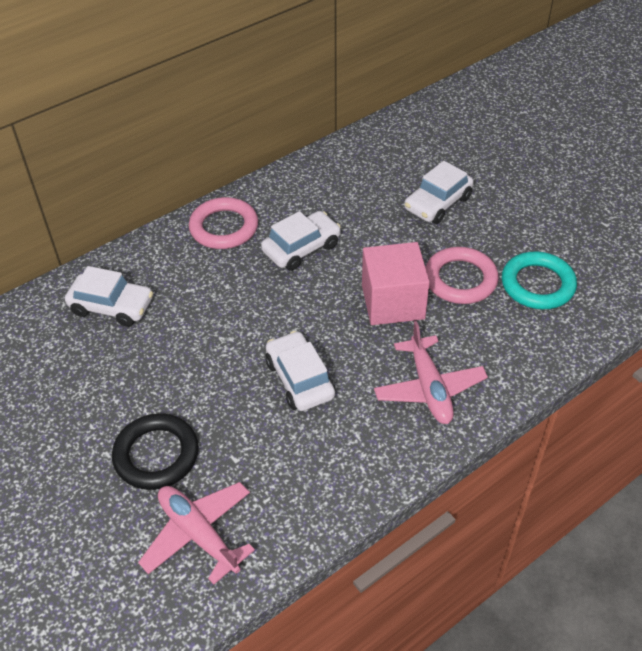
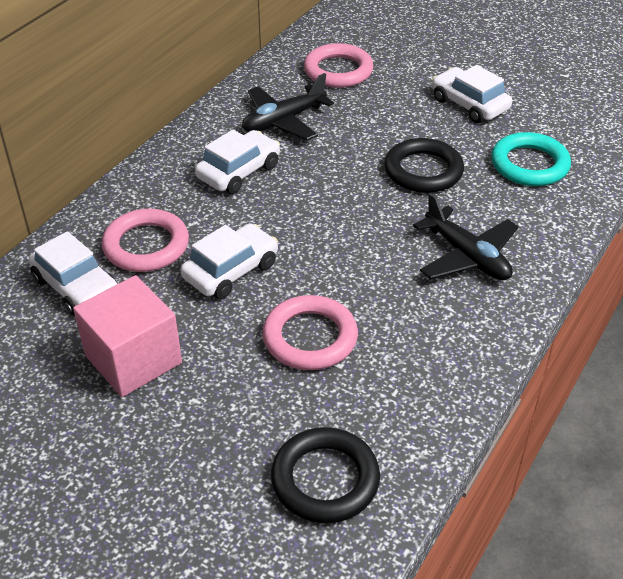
black plane: none = 0 -> [242,73,334,140] [413,193,519,280] = 2
black ring: [112,413,199,490] = 1 -> [271,427,380,523] [384,138,464,193] = 2
pink plane: [138,482,255,585] [374,321,488,424] = 2 -> none = 0
pink ring: [189,197,258,249] [425,247,499,304] = 2 -> [102,209,189,272] [262,295,358,370] [304,43,373,88] = 3

